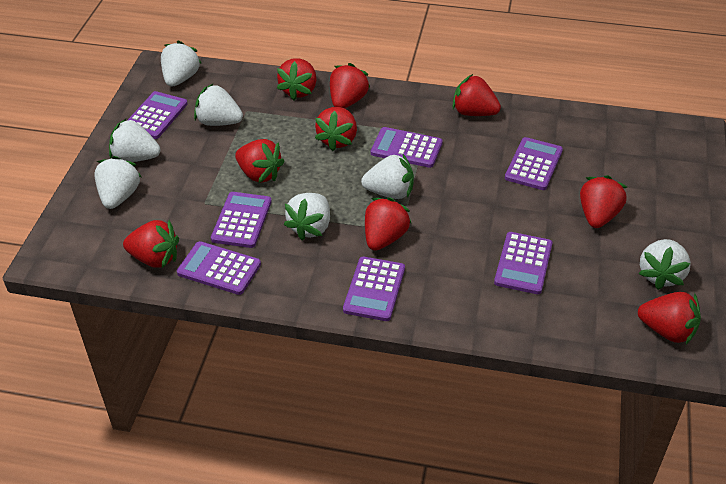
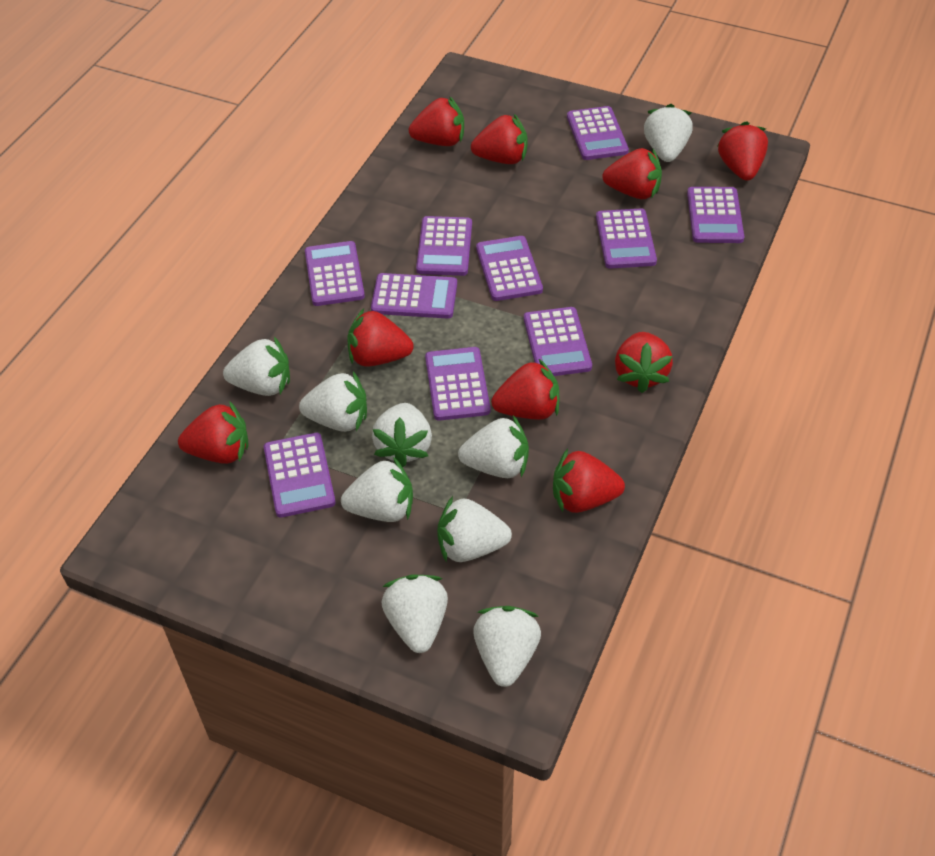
purple calculator: [128,91,188,139] [177,241,261,295] [211,192,272,248] [343,257,405,321] [371,127,443,168] [494,232,552,294] [505,137,563,190] = 7 -> [264,433,336,518] [305,241,365,306] [371,273,457,319] [416,216,472,276] [425,347,490,421] [476,236,543,301] [524,307,592,376] [567,106,629,160] [596,208,657,269] [687,187,744,243] = 10
white strawberry: [94,156,141,209] [109,119,160,162] [161,41,202,87] [194,83,243,126] [284,193,330,240] [361,154,414,199] [638,239,691,290] = 7 -> [223,337,290,396] [299,371,367,432] [341,457,413,522] [372,403,432,467] [381,574,448,653] [437,496,512,562] [458,416,529,478] [473,606,541,687] [644,104,693,162] = 9

